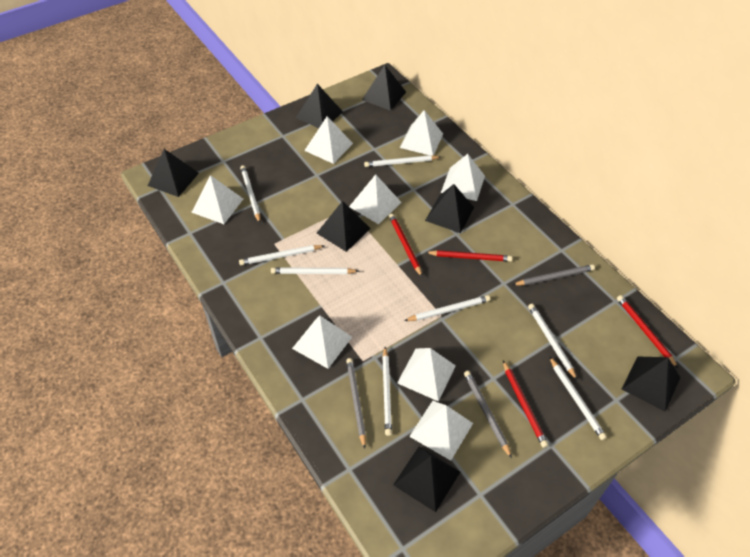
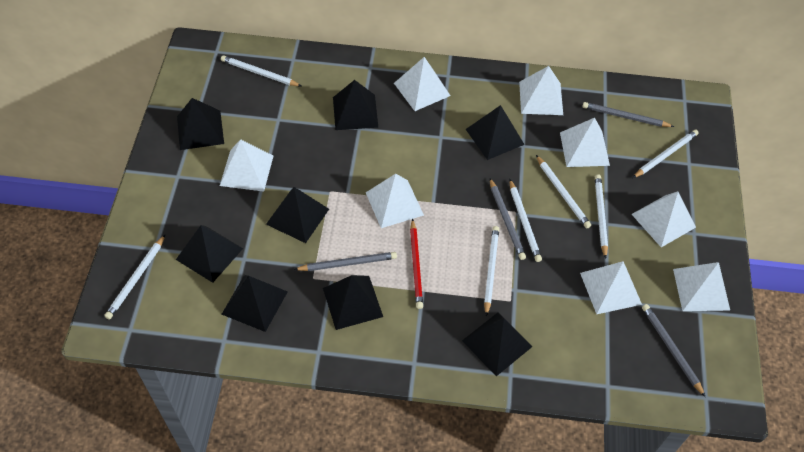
black pyramid: [148,149,199,197] [296,84,343,128] [317,201,371,252] [362,65,406,111] [393,447,460,512] [425,184,474,233] [622,357,680,412] = 7 -> [176,225,243,283] [177,98,224,150] [222,275,288,332] [266,187,329,243] [323,275,383,330] [333,80,379,130] [462,313,532,376] [466,105,525,160] = 8
grey pencil: [346,358,366,449] [464,371,512,459] [513,264,595,286] = 3 -> [294,252,397,271] [490,178,526,260] [583,102,674,127] [642,304,705,397] = 4
red pencil: [389,213,422,277] [425,250,512,262] [503,360,548,448] [617,295,678,368] = 4 -> [410,219,423,309] = 1
white pencil: [239,245,324,265] [240,165,260,223] [271,267,359,274] [364,155,440,167] [382,347,392,436] [404,295,490,321] [528,304,577,380] [549,356,607,440] = 8 -> [104,234,166,319] [221,55,301,86] [484,226,499,316] [509,179,542,262] [536,155,591,228] [595,174,608,259] [633,130,699,178] = 7

